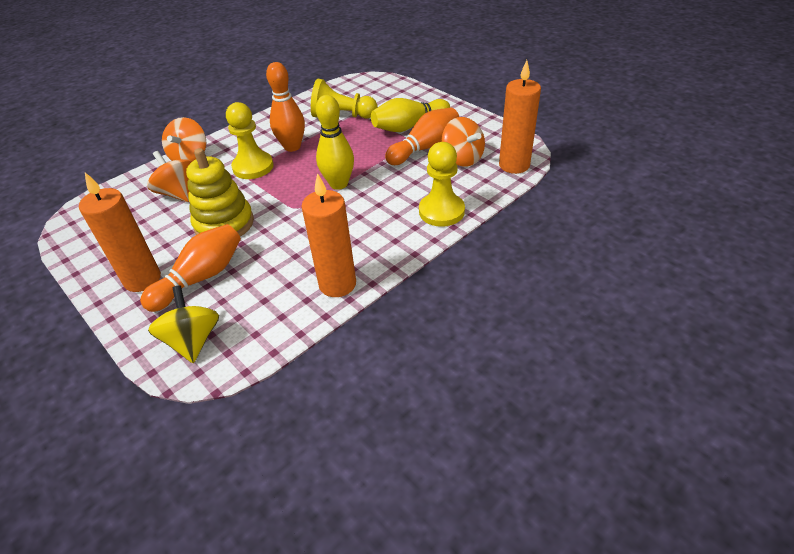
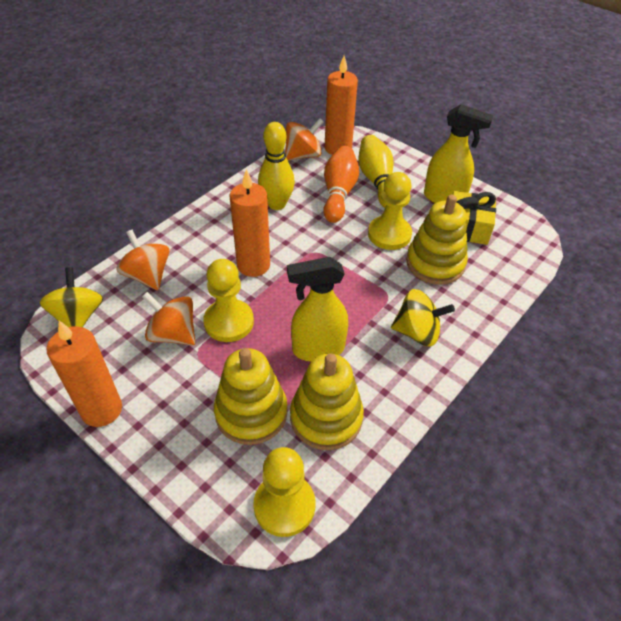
orange bowling pin: [140,224,241,312] [266,62,305,152] [385,108,459,165] = 3 -> [323,146,359,223] = 1
yellow gift: none = 0 -> [453,191,496,245] = 1
yellow spinning top: [148,285,219,363] = 1 -> [40,267,103,327] [391,289,455,347] = 2
yellow spray bottle: none = 0 -> [287,257,348,362] [424,104,493,203] = 2
yellow stacking toy: [186,148,254,237] = 1 -> [214,348,288,445] [290,354,364,450] [406,195,468,285] = 3

